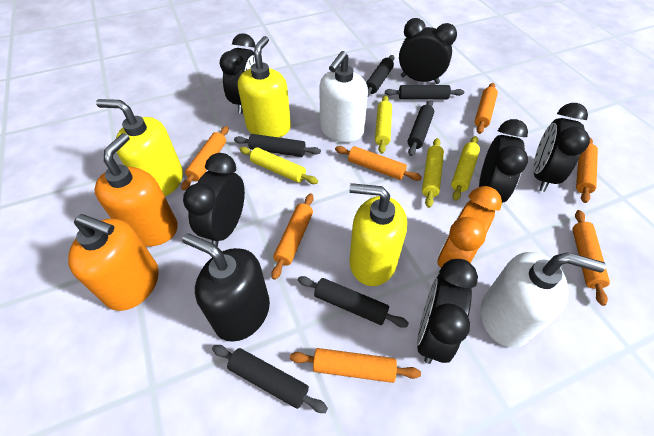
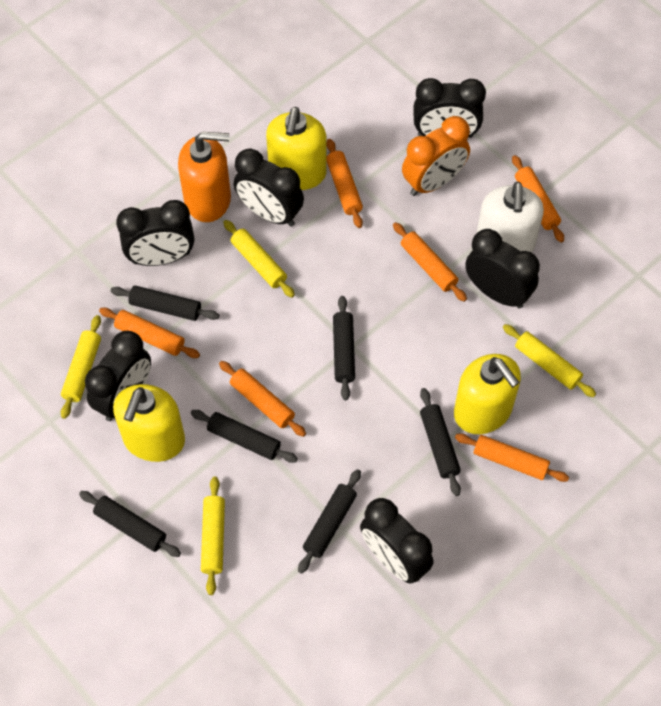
black soap dispenser: [182,233,270,342] = 1 -> none = 0
orange rolling pin: [181,126,229,190] [271,193,314,280] [290,348,421,383] [335,146,422,181] [475,83,498,134] [572,210,610,306] [576,138,598,203] = 7 -> [99,307,200,358] [219,361,306,437] [327,139,363,228] [393,222,467,302] [455,433,569,482] [512,155,564,243] = 6
orange soap dispenser: [68,214,159,311] [94,133,178,247] = 2 -> [178,132,231,222] = 1
white soap dispenser: [319,51,368,143] [481,252,606,348] = 2 -> [477,182,544,253] = 1

